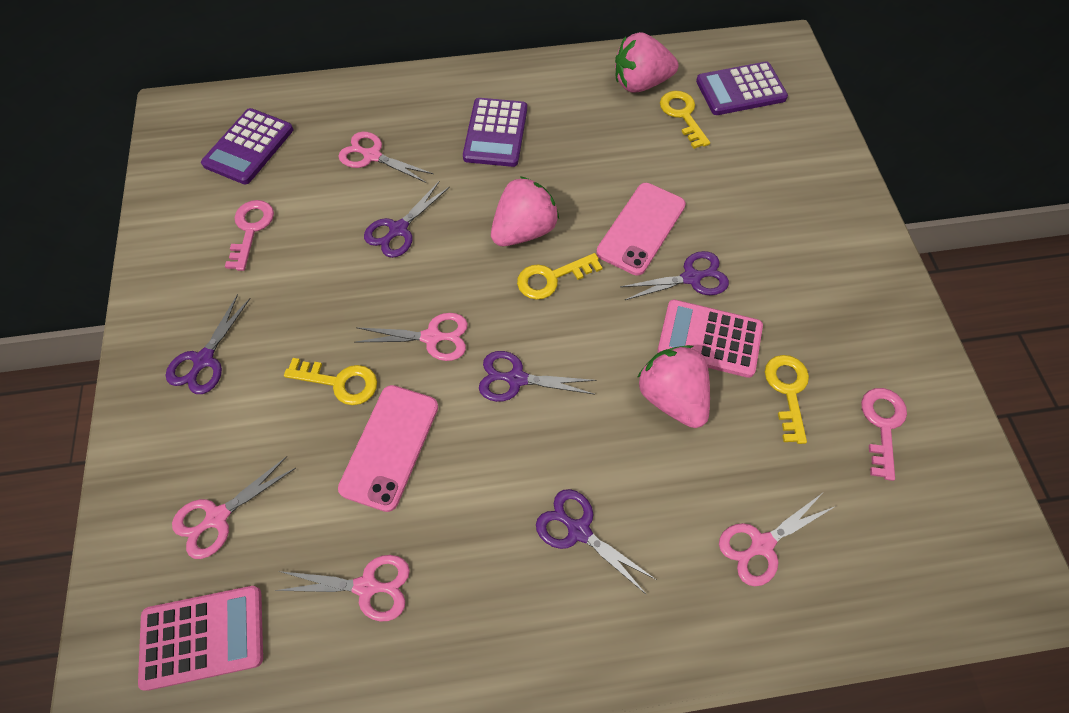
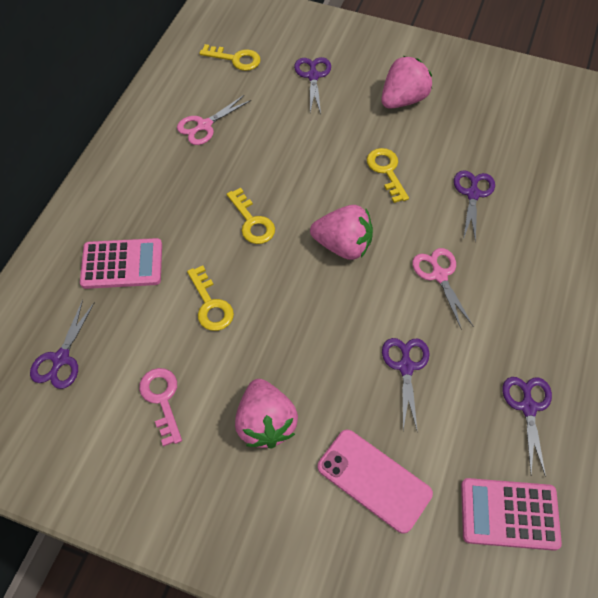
pink key: [225,200,274,271] [861,388,907,481] = 2 -> [139,368,182,447] = 1
pink phone: [338,385,438,512] [596,183,686,275] = 2 -> [318,430,433,534] = 1
pink scissors: [172,456,296,559] [275,555,410,622] [338,132,433,183] [354,313,468,361] [719,493,836,586] = 5 -> [177,95,251,145] [412,248,473,328] = 2
purple calculator: [201,108,293,184] [463,98,527,167] [696,61,788,115] = 3 -> none = 0

